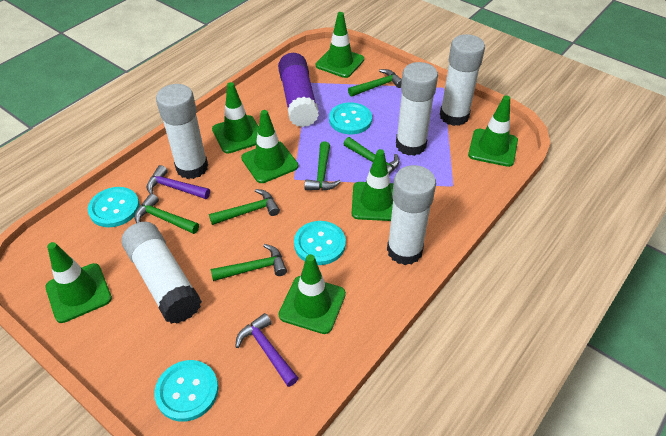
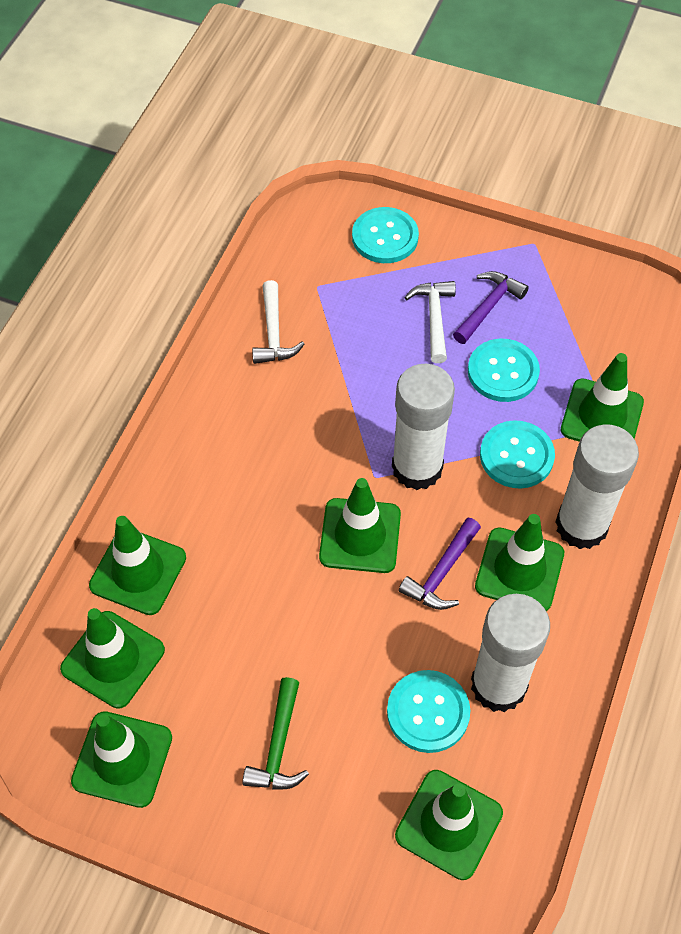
green hammer: [134,193,199,234] [209,189,280,225] [211,244,287,281] [305,141,341,191] [343,137,399,174] [348,69,402,97] = 6 -> [242,677,309,790] = 1
purple glue stick: [278,53,319,127] = 1 -> none = 0
white glue stick: [122,222,202,324] [156,84,208,179] [387,165,436,265] [396,62,438,156] [440,34,485,126] = 5 -> [392,364,455,490] [471,594,550,712] [556,424,639,549] = 3
white hammer: none = 0 -> [252,280,305,364] [404,281,456,363] = 2

